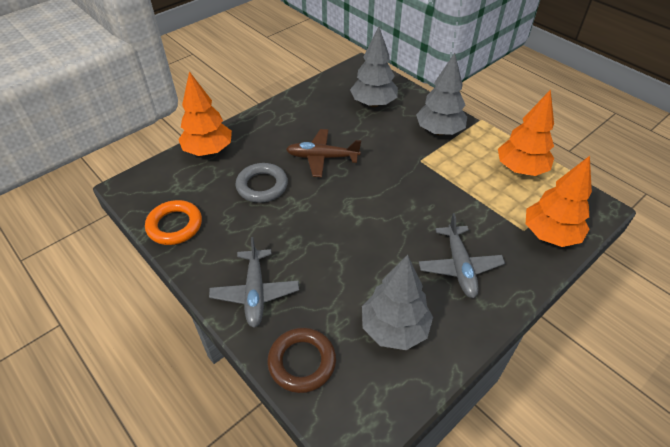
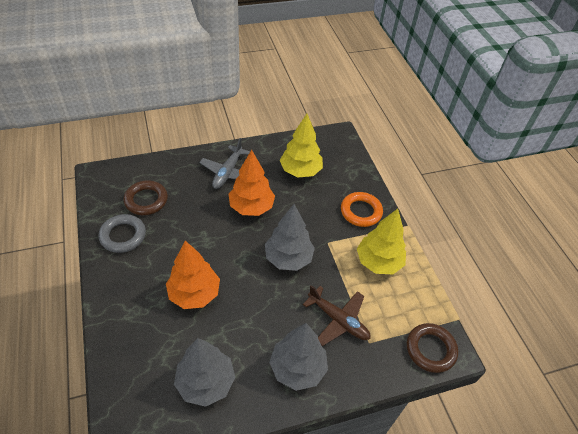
brown ring: [267,328,336,393] = 1 -> [123,180,168,215] [407,323,458,373] = 2
grey plane: [209,237,299,327] [419,213,505,298] = 2 -> [199,138,250,189] = 1
orange tree: [178,71,232,156] [498,90,554,176] [526,156,592,247] = 3 -> [166,241,220,309] [229,150,275,216] = 2
yellow tree: none = 0 -> [280,114,323,177] [357,209,406,274] = 2

